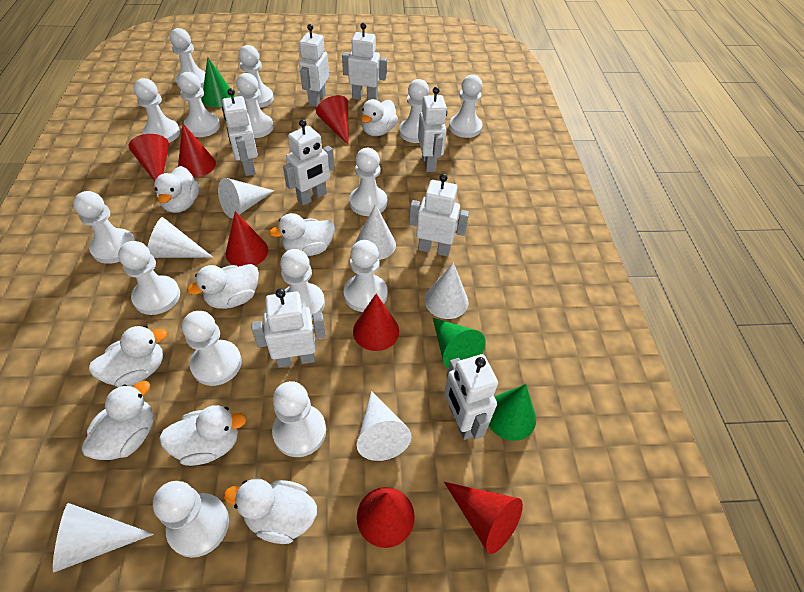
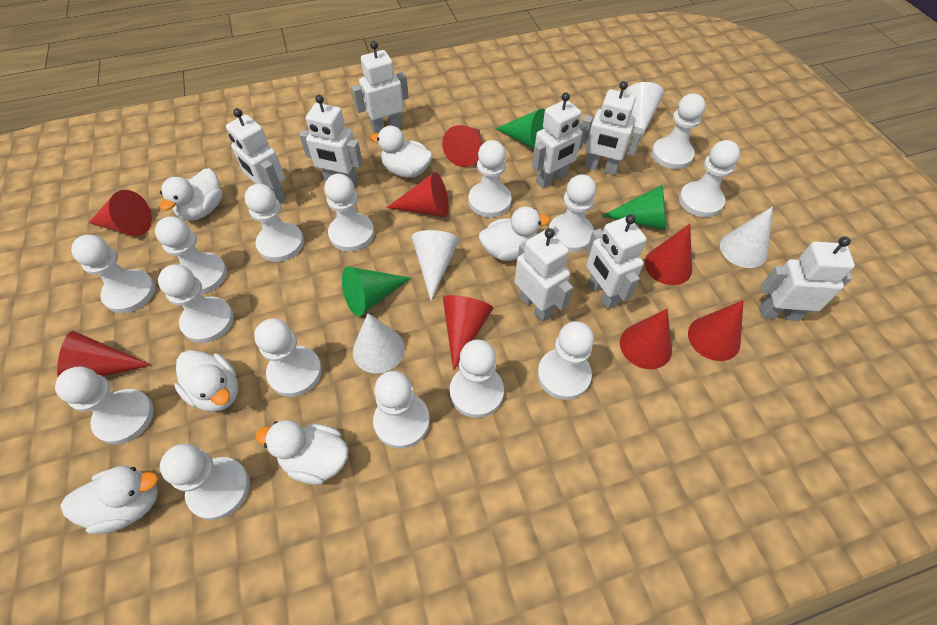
red cone: [129,134,169,181] [178,124,216,177] [226,211,268,267] [316,95,348,144] [353,294,399,351] [357,487,415,548] [444,482,523,554] = 7 -> [57,331,151,377] [89,190,152,236] [386,172,449,217] [442,125,482,167] [443,295,493,371] [620,309,672,369] [644,224,692,285] [688,300,744,361] = 8
white cone: [53,503,154,573] [148,217,213,258] [218,178,274,218] [355,204,396,260] [357,391,411,461] [425,262,469,319] = 6 -> [353,313,405,373] [411,230,459,300] [624,82,664,138] [720,206,773,268] = 4
white duck: [82,381,153,460] [89,326,167,387] [154,166,199,213] [159,405,247,466] [187,264,259,309] [224,479,317,544] [269,213,335,256] [361,99,398,136] = 8 -> [60,466,159,534] [160,168,222,221] [174,350,238,412] [255,420,349,485] [370,125,433,178] [479,206,550,261] = 6

